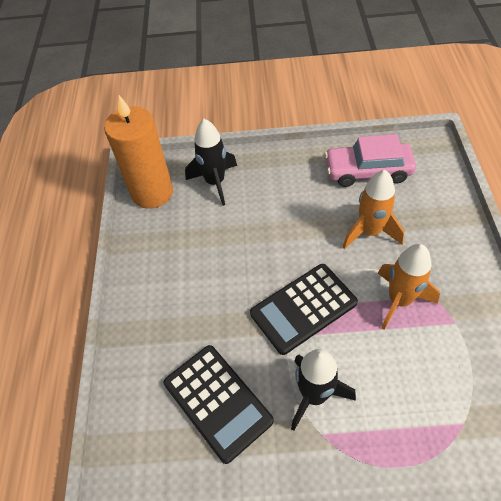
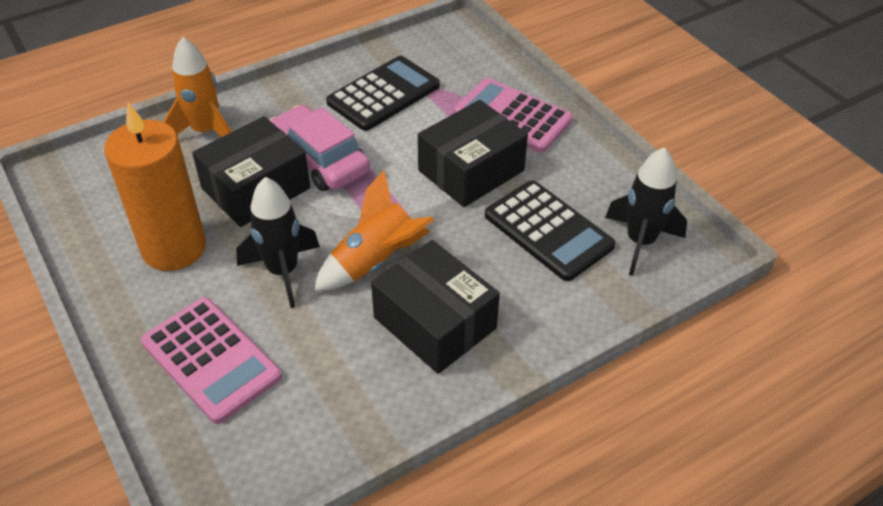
black box: none = 0 -> [192,116,310,227] [371,240,500,374] [418,100,528,207] = 3
pink calculator: none = 0 -> [141,297,282,424] [454,78,573,153] = 2

